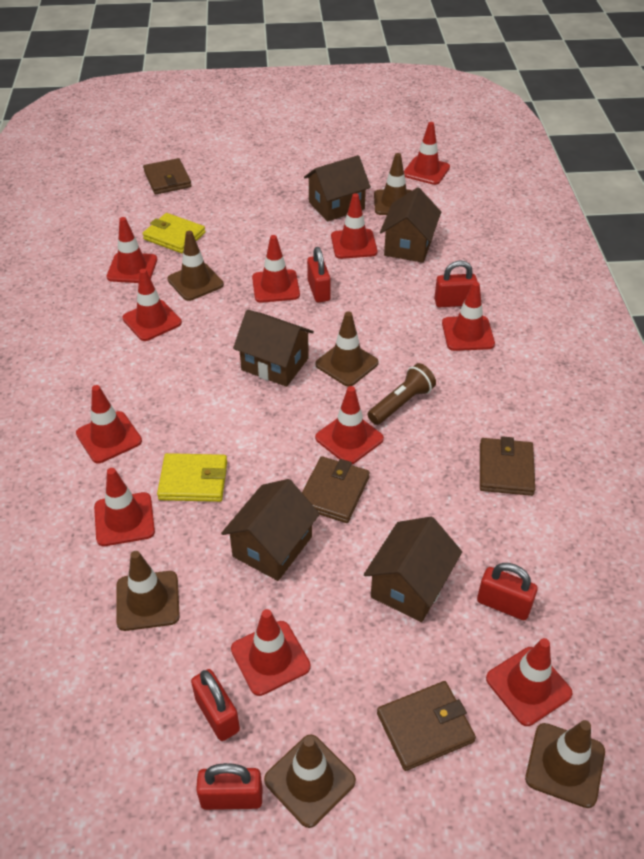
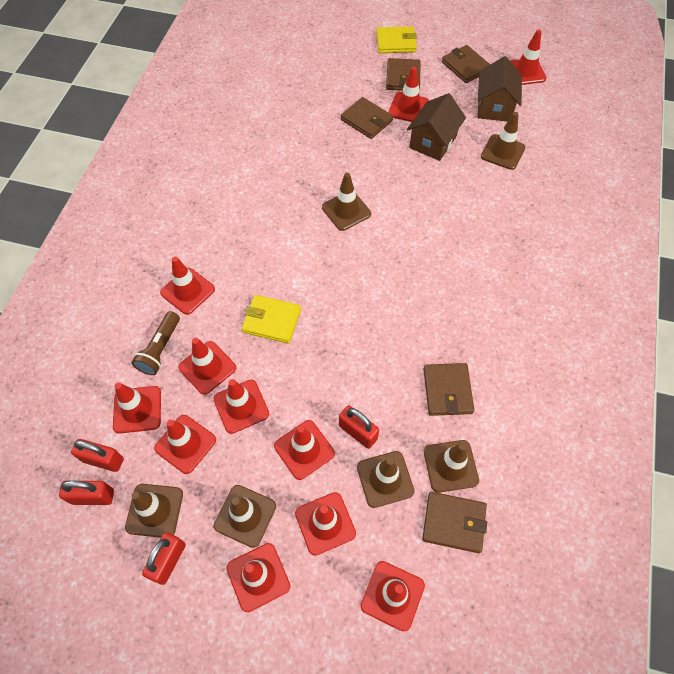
brown house: [221,479,320,581] [233,310,314,387] [304,155,371,221] [364,517,462,622] [380,187,441,263] = 5 -> [407,93,466,161] [477,56,522,122] = 2
brown wallet: [143,158,192,194] [302,456,370,523] [377,681,476,771] [480,436,535,496] = 4 -> [341,97,393,139] [386,58,421,91] [422,492,487,553] [423,363,474,416] [442,45,490,83] = 5
red padlock: [191,669,240,741] [196,763,263,810] [307,247,331,302] [434,260,478,307] [477,563,538,620] = 5 -> [59,481,114,505] [71,439,124,472] [142,532,186,585] [339,405,379,449] = 4

